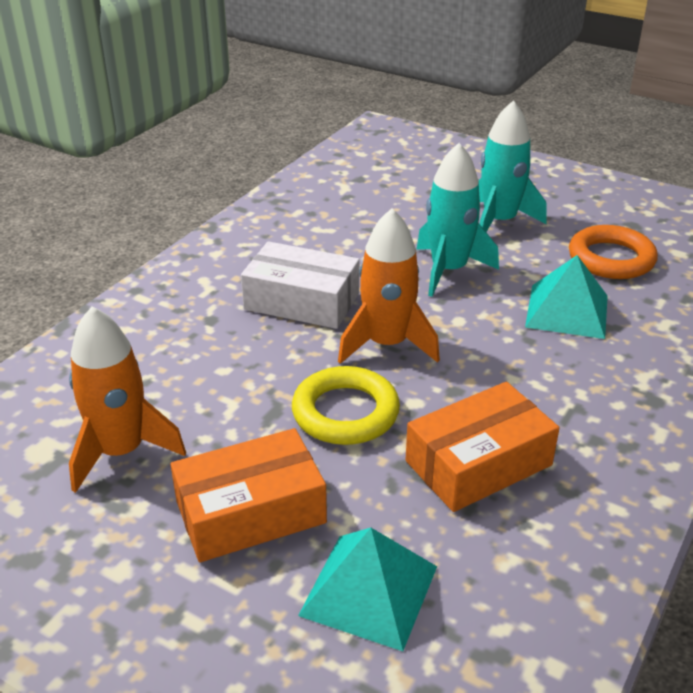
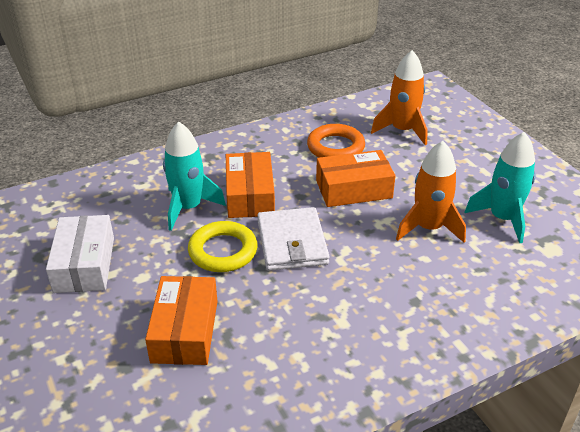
orange box: [171,428,327,562] [405,382,559,512] = 2 -> [145,276,217,365] [226,152,275,218] [316,150,396,207] = 3
turquoise pyramid: [298,528,437,651] [525,255,608,339] = 2 -> none = 0
white wallet: none = 0 -> [257,207,330,271] = 1

